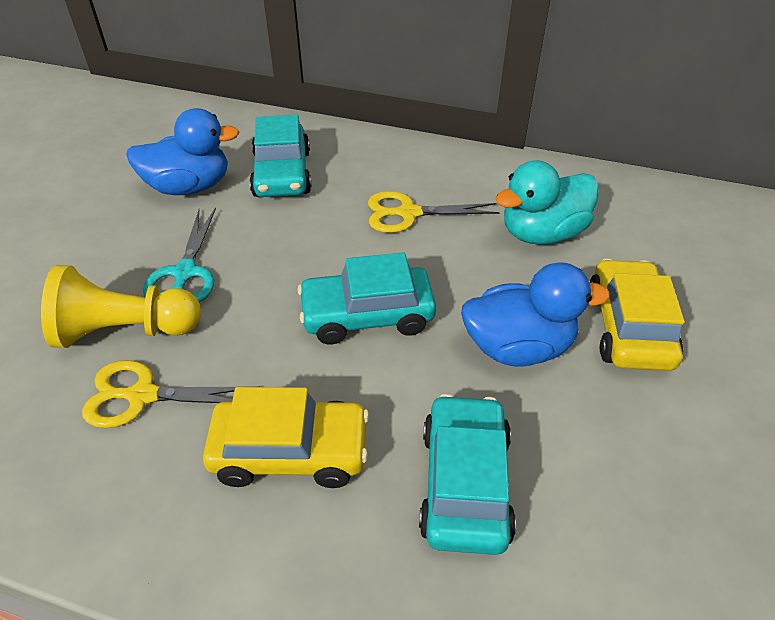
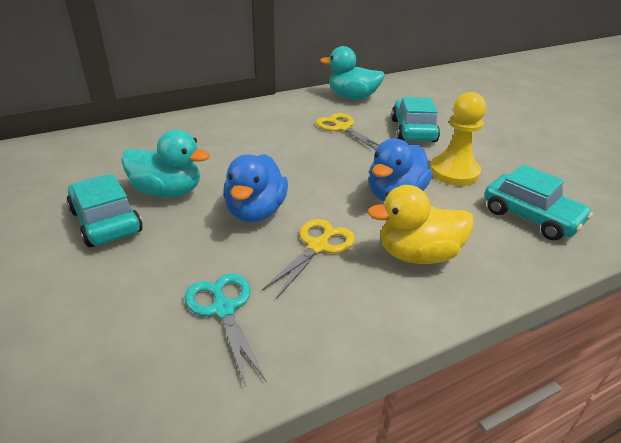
turquoise duck: [495,160,599,245] = 1 -> [121,129,210,198] [320,46,385,100] = 2
yellow car: [203,387,369,488] [589,259,684,371] = 2 -> none = 0
yellow duck: none = 0 -> [367,185,474,264] = 1

